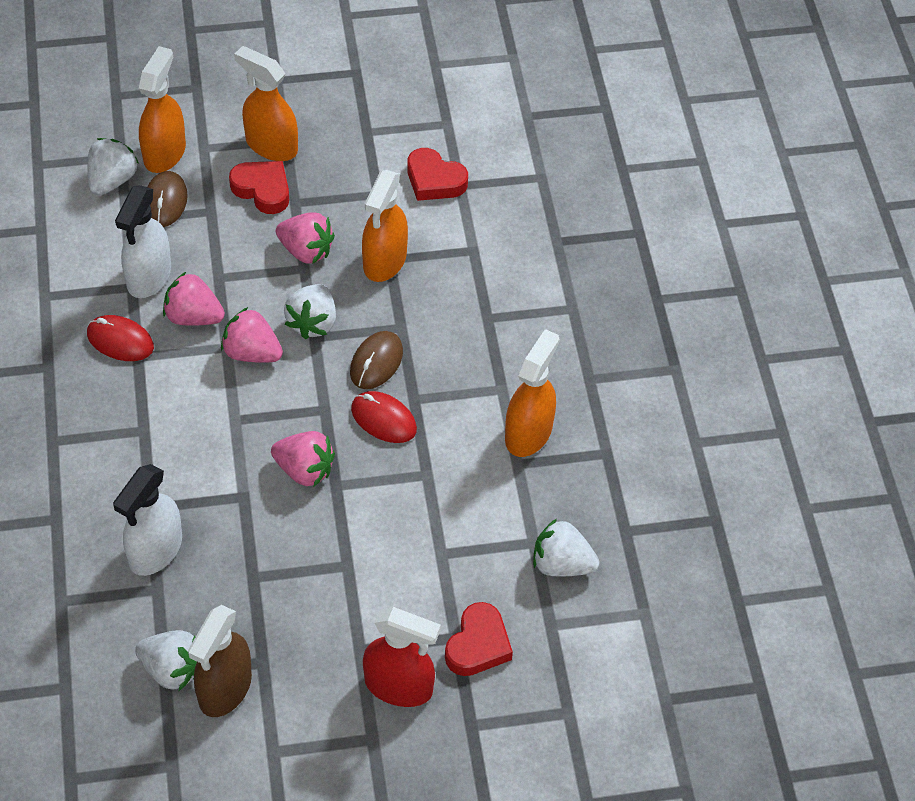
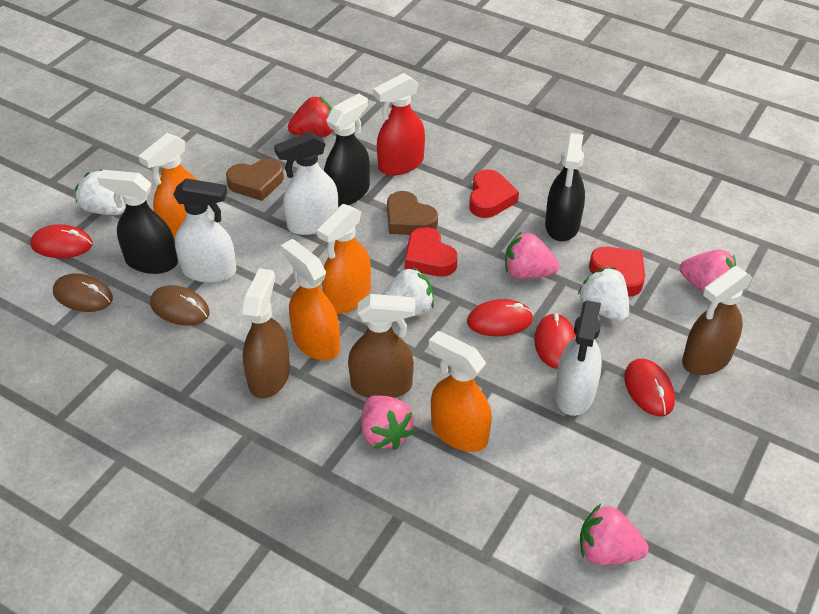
black spray bottle: none = 0 -> [97,170,178,274] [324,93,370,207] [545,133,585,241] = 3
brown heart: none = 0 -> [226,158,284,201] [387,191,438,235] = 2
brown spray bottle: [188,605,252,717] = 1 -> [242,268,290,399] [348,294,415,398] [682,266,753,375] = 3
red mouse: [87,315,154,361] [351,391,417,443] = 2 -> [30,224,93,258] [467,299,533,337] [534,313,576,369] [624,359,675,416] = 4
red strawberry: none = 0 -> [288,96,333,137] = 1
white spray bottle: [113,464,182,576] [115,185,171,298] = 2 -> [173,178,236,283] [274,131,338,235] [555,300,602,416] = 3
white strawberry: [88,138,139,196] [135,630,197,691] [284,284,336,339] [533,519,599,576] = 4 -> [75,169,125,215] [382,267,434,316] [577,268,629,322] = 3

